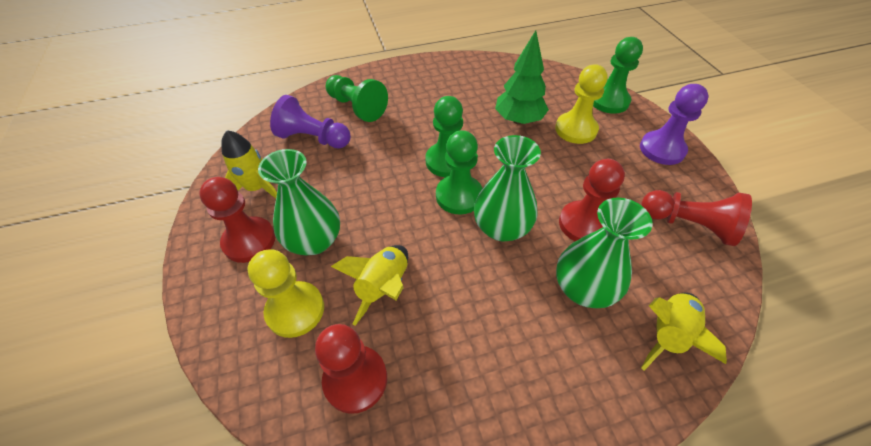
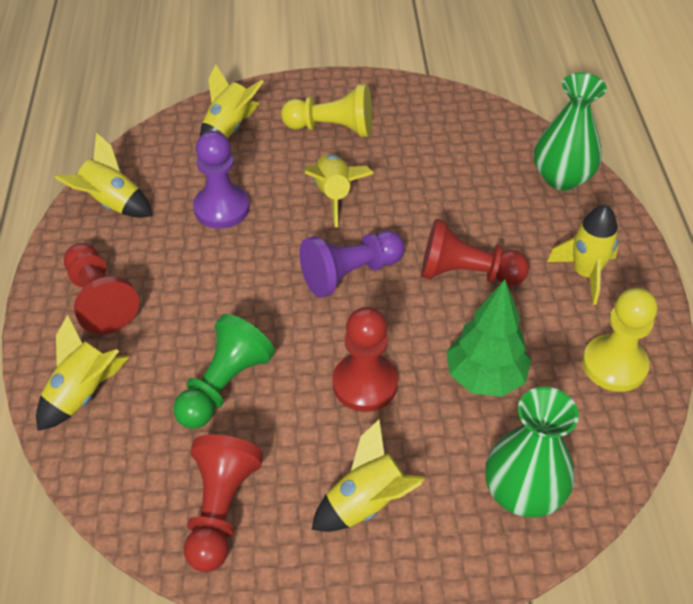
green pawn: [326,75,388,122] [425,96,463,177] [436,130,482,215] [593,37,643,114] = 4 -> [173,314,275,429] = 1
green vase: [258,149,340,255] [474,135,541,242] [556,197,653,308] = 3 -> [485,387,579,518] [534,73,607,191] = 2
yellow rocket: [221,130,277,198] [331,245,408,326] [641,293,727,371] = 3 -> [36,315,130,431] [55,132,152,218] [200,64,264,139] [304,154,374,227] [312,419,426,532] [547,205,618,305] = 6

